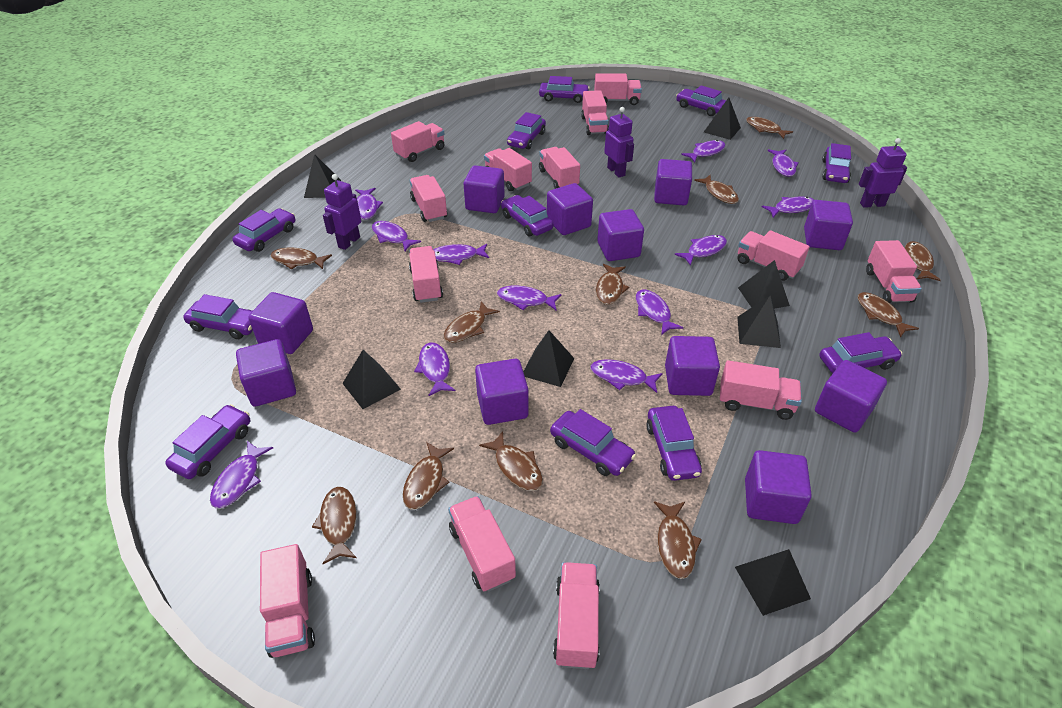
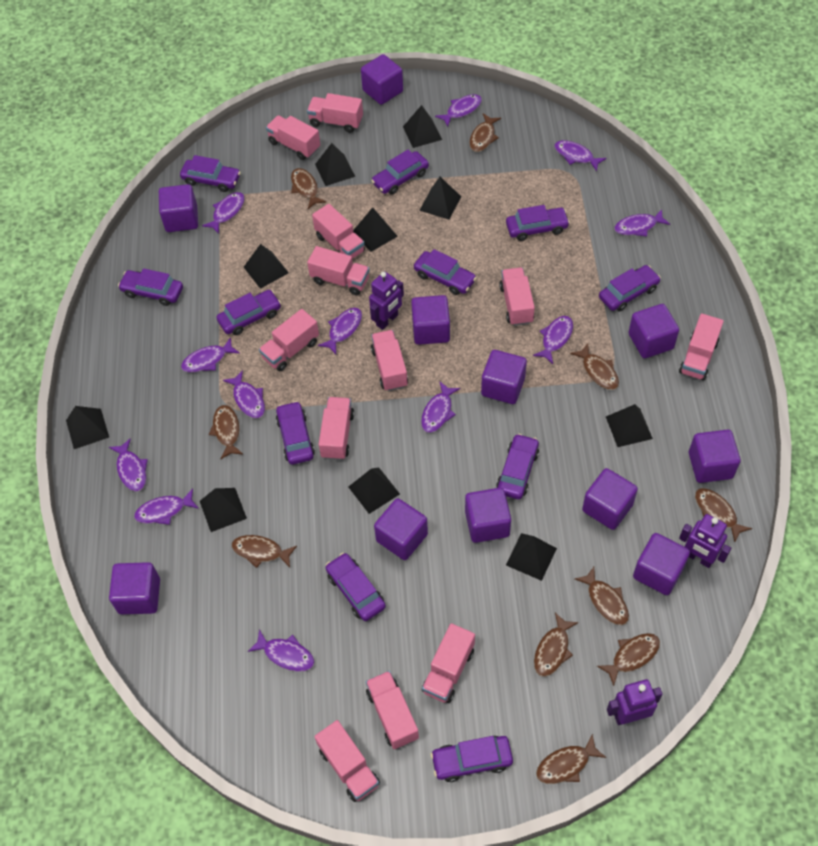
black pyramid: [304,154,341,198] [342,350,401,409] [523,330,574,387] [704,98,741,140] [735,549,811,616] [738,260,790,309] [738,296,781,348] = 7 -> [66,406,109,449] [200,488,247,532] [244,244,289,289] [315,143,355,186] [349,468,400,514] [353,207,398,252] [403,105,442,148] [419,177,461,219] [506,533,557,581] [606,404,653,447] = 10
brown fish: [271,247,332,270] [312,487,356,564] [403,442,454,510] [444,301,500,343] [479,431,543,491] [596,264,629,305] [654,501,702,579] [694,175,739,204] [746,117,793,139] [858,292,919,338] [905,241,941,281] = 11 -> [209,405,243,459] [232,535,297,568] [291,168,326,209] [469,113,501,152] [534,613,579,677] [536,734,606,784] [570,343,619,390] [574,567,629,625] [597,633,660,686] [695,488,752,542] = 10
pink truck: [260,544,315,658] [391,121,444,162] [409,246,443,303] [410,175,447,222] [448,496,516,592] [484,148,532,191] [539,147,580,189] [553,562,600,669] [581,90,609,135] [594,73,642,105] [720,360,802,420] [738,230,810,281] [866,240,922,303] = 13 -> [259,309,319,371] [266,115,320,160] [307,93,363,133] [307,246,370,295] [312,204,365,259] [314,720,380,802] [319,397,354,460] [366,671,419,749] [371,330,408,391] [422,623,475,703] [499,267,535,326] [679,313,724,381] = 12

